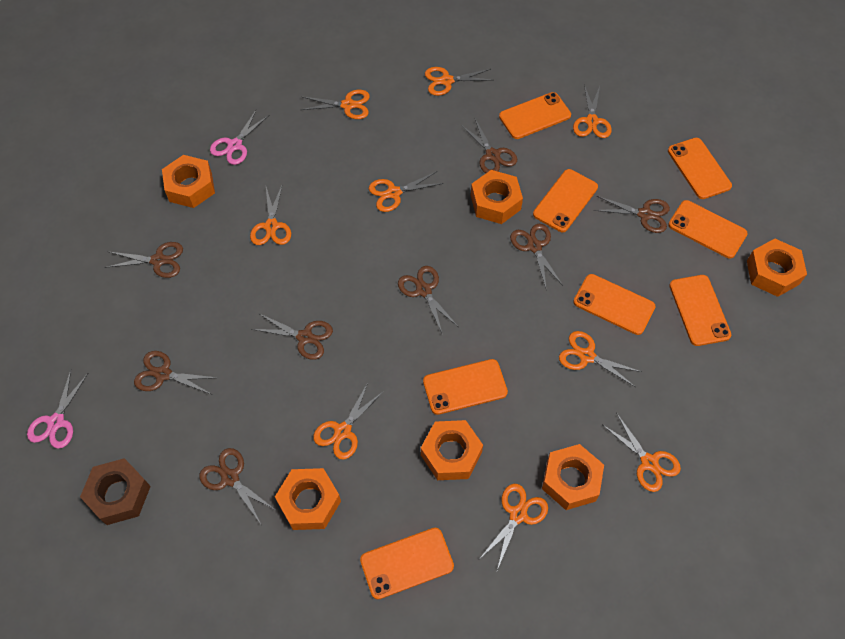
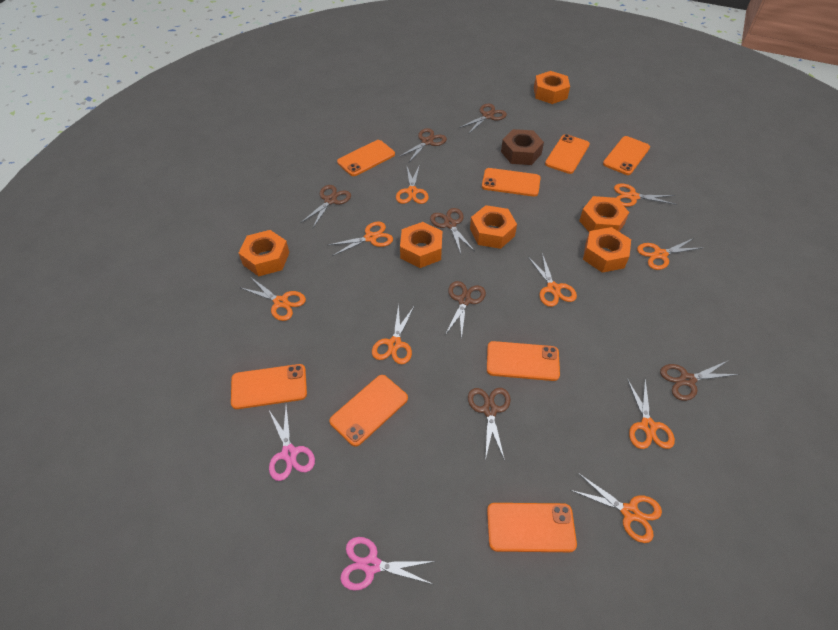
brown scissors: [105,242,183,278] [134,351,218,394] [199,448,277,524] [251,313,333,360] [398,266,457,333] [461,119,517,173] [510,224,563,288] [594,196,670,233] = 8 -> [300,185,351,228] [399,128,447,162] [430,208,474,254] [445,281,486,340] [459,104,507,134] [468,388,511,461] [660,360,739,401] = 7

